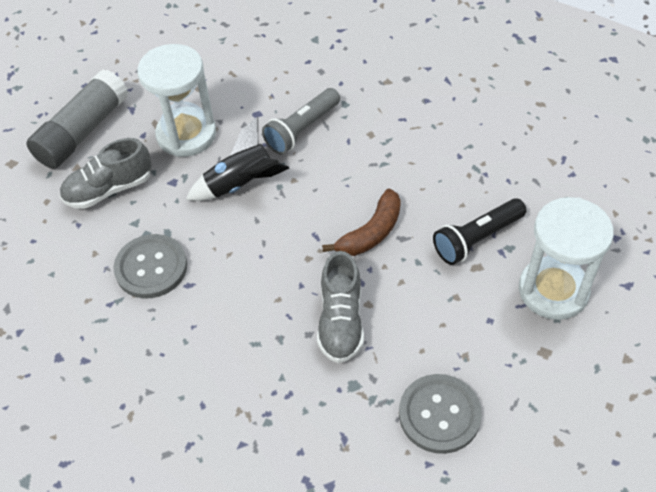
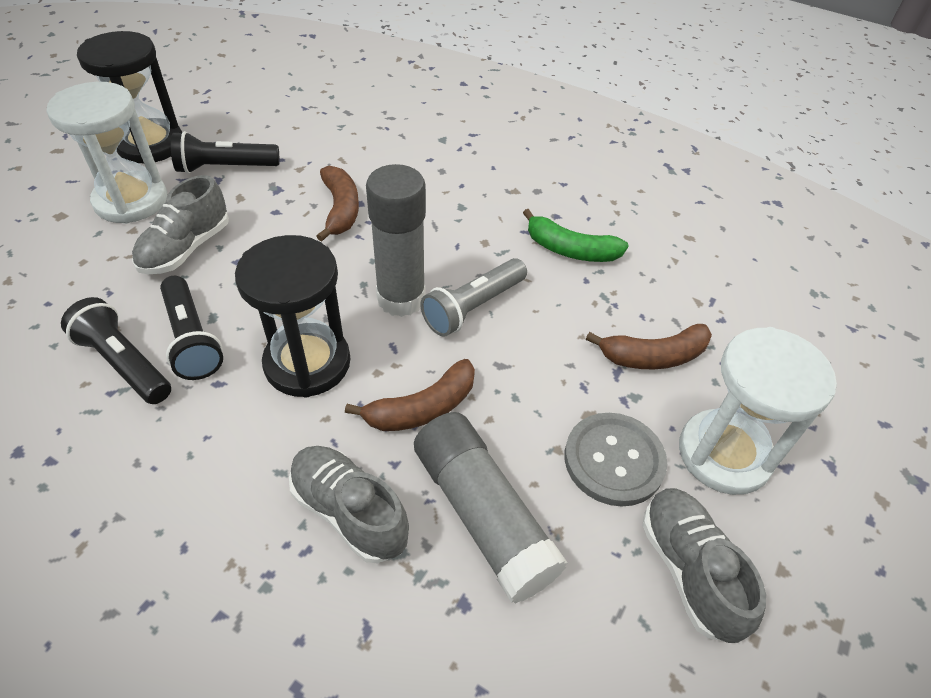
black flashlight: [433,198,526,265] = 1 -> [61,297,171,404] [160,276,223,380] [171,131,279,174] = 3
black hourglass: none = 0 -> [77,31,182,164] [235,235,350,398] = 2
black rocket: [186,117,289,201] = 1 -> none = 0
brown banana: [322,189,401,256] = 1 -> [316,166,359,242] [345,359,475,431] [586,324,712,369] = 3
green banana: none = 0 -> [523,209,629,262] = 1
grey button: [113,234,187,299] [399,374,482,454] = 2 -> [564,413,667,507] = 1
grey glue stick: [26,69,129,169] = 1 -> [366,164,426,317] [414,412,568,604] = 2
grey shoe: [60,138,152,209] [317,251,364,363] = 2 -> [132,175,229,274] [289,446,409,563] [642,488,766,643] = 3

